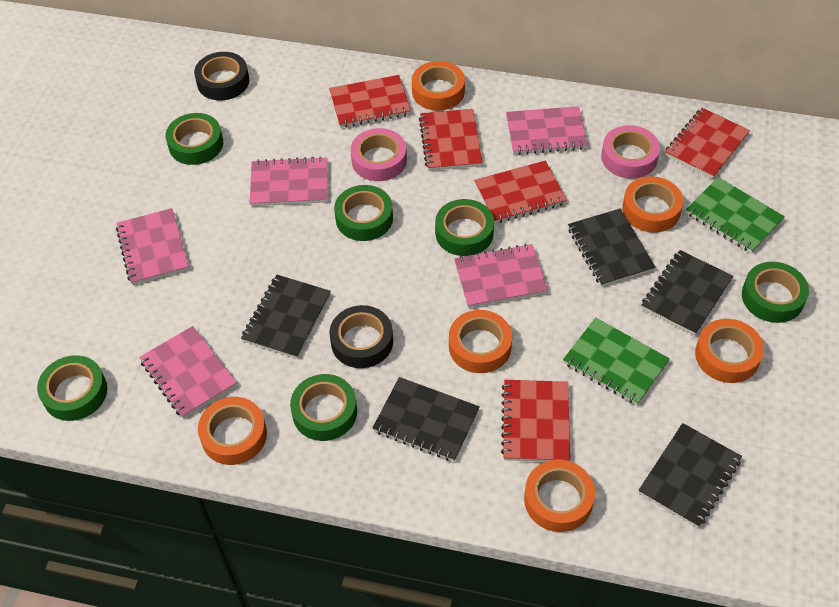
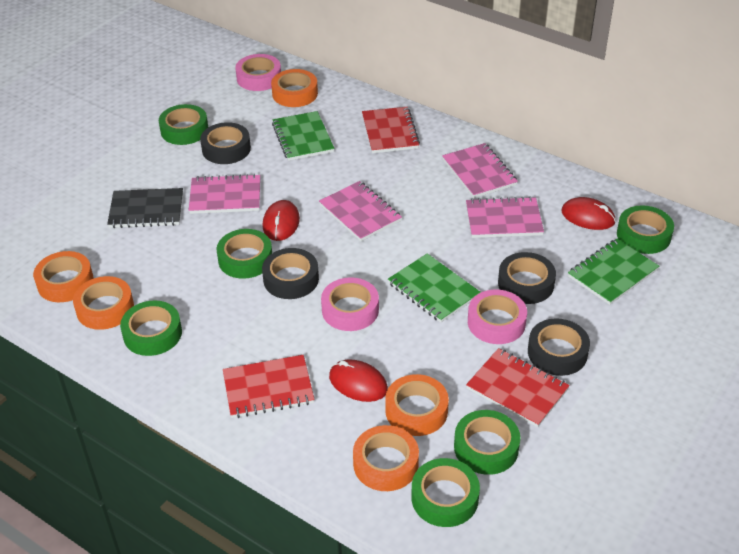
black notebook: [241,275,331,359] [373,377,480,462] [568,209,656,287] [639,423,742,528] [641,250,734,335] = 5 -> [107,188,183,228] = 1
black tape: [194,52,249,100] [329,305,393,368] = 2 -> [200,122,251,164] [262,248,319,299] [498,252,556,304] [528,318,590,376] = 4
green notebook: [563,317,670,405] [686,177,785,253] = 2 -> [272,111,335,161] [388,253,481,323] [568,239,659,305] = 3
orange tape: [198,397,267,465] [412,61,465,111] [449,310,512,373] [524,460,595,532] [622,176,683,233] [695,319,764,383] = 6 -> [33,251,94,302] [73,276,134,330] [271,69,318,107] [353,425,419,491] [385,374,449,436] = 5
pink notebook: [116,208,189,285] [139,326,237,419] [250,156,327,206] [454,244,548,308] [506,106,588,155] = 5 -> [189,174,260,214] [319,181,402,241] [442,143,518,198] [466,196,544,238] = 4
pink tape: [350,128,407,181] [601,125,660,179] = 2 -> [235,54,281,91] [321,277,379,331] [468,289,527,344] = 3
red mouse: none = 0 -> [262,200,300,241] [329,359,388,402] [561,197,616,230] = 3
red notebook: [329,75,411,128] [419,109,483,171] [474,161,567,224] [501,380,570,462] [665,108,750,179] = 5 -> [223,355,315,418] [362,107,420,153] [466,348,570,427] = 3

